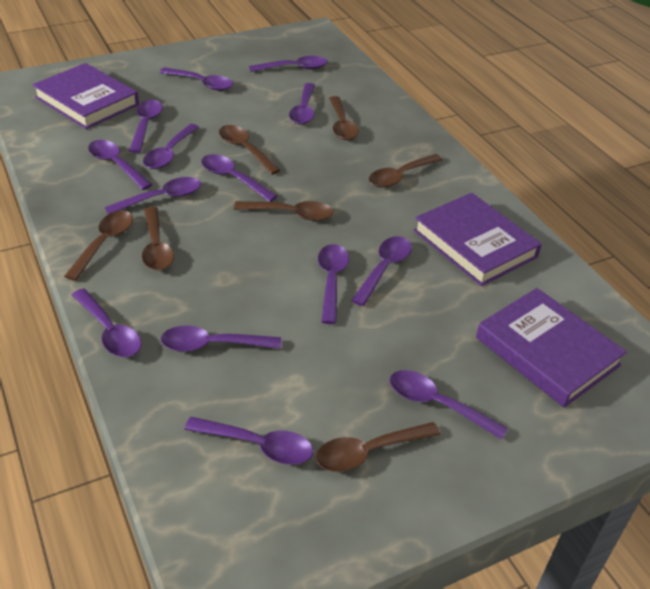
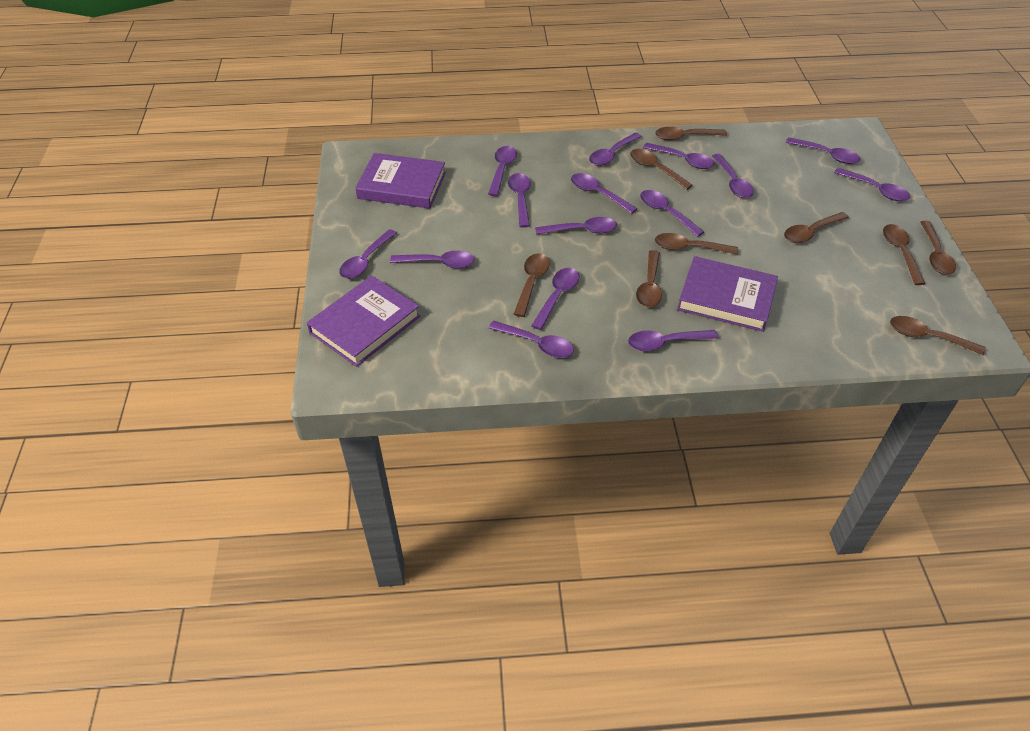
brown spoon: [64,211,133,281] [142,207,174,271] [219,125,280,175] [234,201,334,221] [316,422,441,472] [329,96,359,140] [369,154,443,188] = 7 -> [514,253,550,317] [630,149,693,190] [636,250,662,307] [655,127,727,141] [655,233,738,255] [784,212,849,243] [883,224,925,285] [890,316,985,355] [920,221,956,274] = 9
purple spoon: [72,288,141,357] [88,140,152,190] [105,177,201,215] [129,100,163,153] [143,124,199,169] [159,67,233,91] [161,325,281,352] [184,417,313,465] [201,154,278,202] [249,56,327,72] [289,83,315,124] [318,244,349,324] [351,236,412,306] [390,370,508,440] = 14 -> [339,229,397,279] [390,251,474,268] [488,146,517,196] [489,321,574,358] [508,173,531,228] [531,268,579,330] [535,217,617,235] [571,173,637,214] [589,133,642,166] [628,330,718,351] [640,190,704,237] [643,143,714,169] [712,154,754,198] [786,137,860,164] [834,168,910,201] = 15

